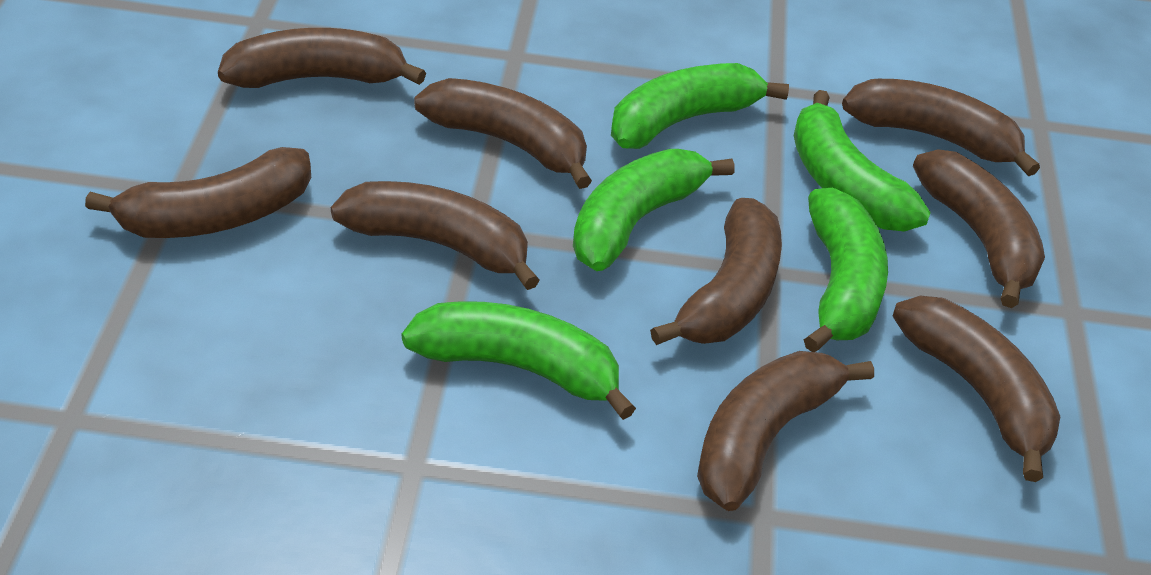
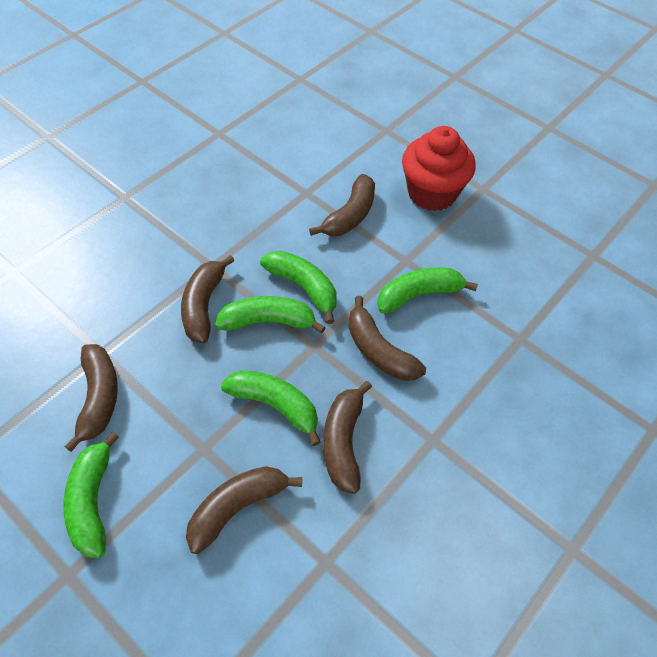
brown banana: [85,147,311,238] [218,28,426,88] [331,181,540,290] [414,78,592,189] [650,198,782,345] [697,351,874,511] [842,79,1040,176] [892,295,1061,482] [913,149,1045,308] = 9 -> [65,344,118,452] [181,255,235,343] [186,466,302,554] [309,174,375,236] [323,381,372,494] [348,296,426,381] = 6
red cupcake: none = 0 -> [402,126,476,211] = 1

